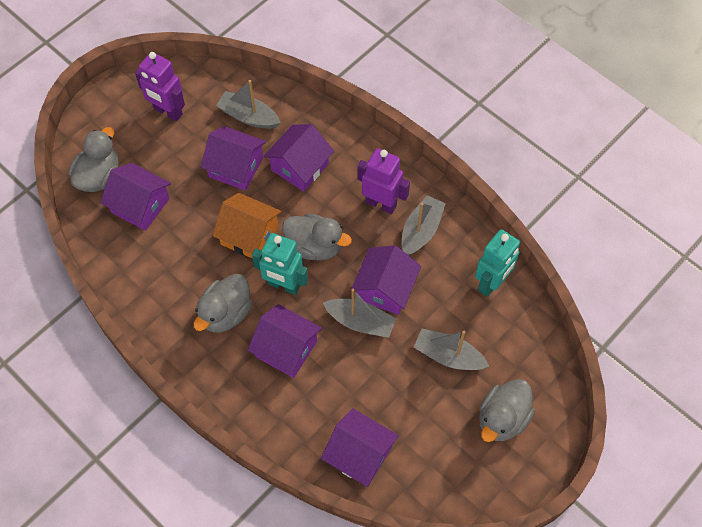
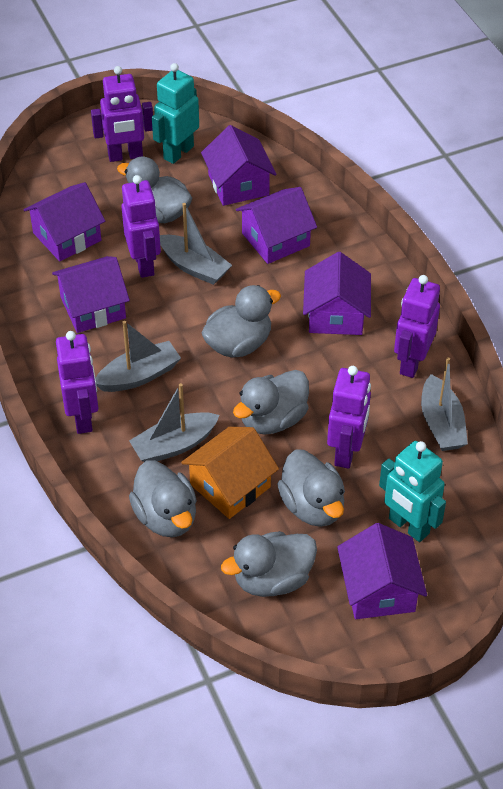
grey duck: [69,127,119,192] [194,274,252,333] [282,213,352,261] [479,379,535,442] = 4 -> [117,157,192,223] [129,460,197,537] [201,285,281,358] [221,531,317,597] [233,370,309,434] [277,450,345,527] = 6
purple robot: [135,52,185,121] [358,148,410,214] = 2 -> [56,331,98,434] [91,66,153,162] [121,175,161,278] [327,366,371,469] [394,275,440,378] = 5

